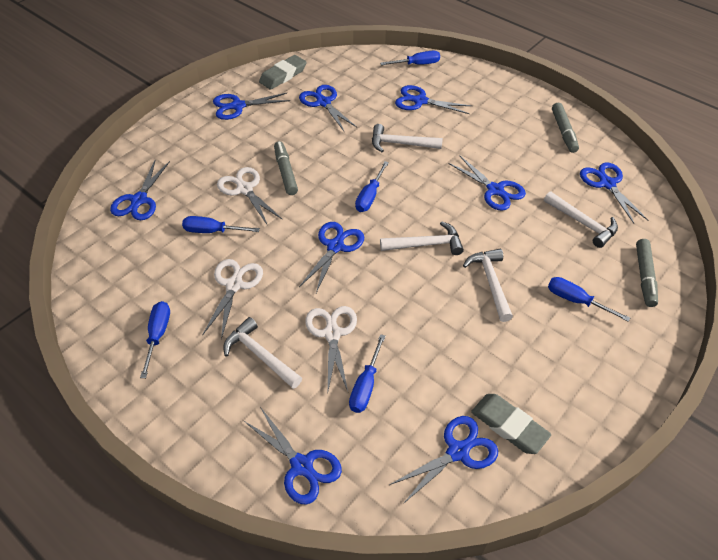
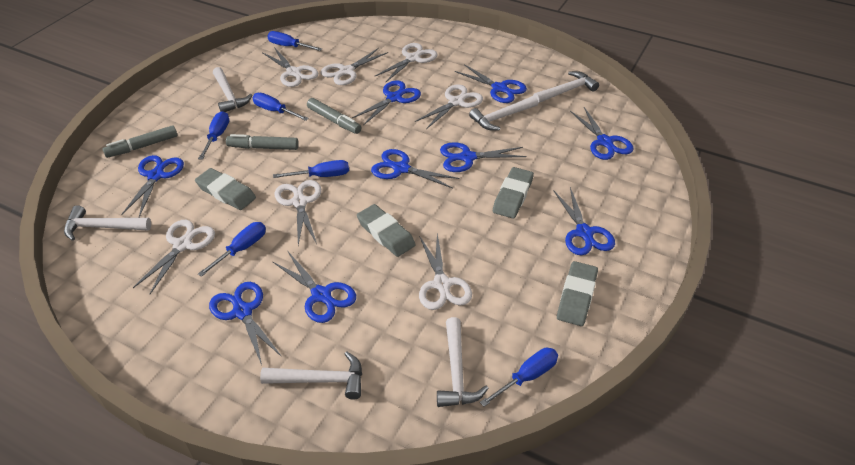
grey eraser: [259,55,307,90] [471,394,551,454] = 2 -> [195,168,256,210] [357,204,416,257] [493,167,534,218] [557,261,598,326] = 4
white hammer: [223,317,302,389] [372,124,443,152] [380,221,464,255] [463,249,513,322] [544,191,618,248] = 5 -> [64,205,151,241] [213,67,252,112] [260,352,362,400] [437,317,489,407] [469,96,538,130] [533,71,599,103] = 6
white scissors: [202,259,263,339] [217,167,283,226] [305,306,357,391] = 3 -> [133,220,215,294] [262,47,318,87] [275,180,321,245] [320,48,388,85] [374,43,437,83] [415,84,483,129] [419,233,472,310] = 7

